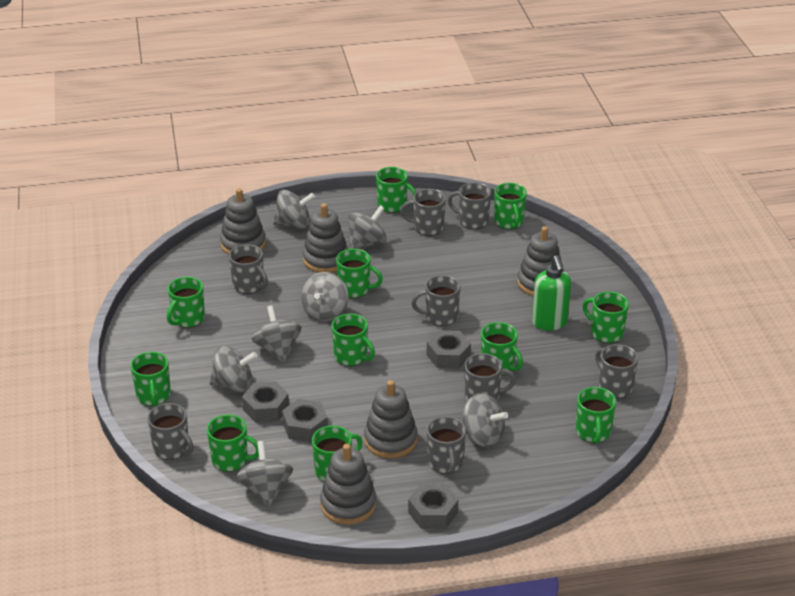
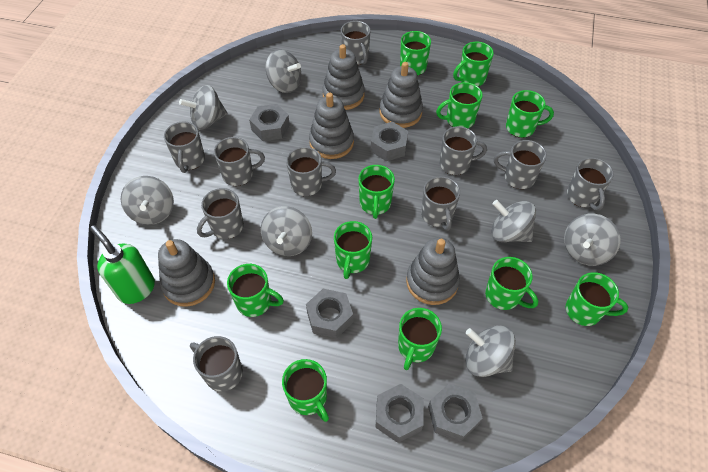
grey mug: [147,403,194,460] [229,244,268,294] [401,189,446,236] [411,275,460,326] [427,416,466,475] [448,182,491,229] [464,353,516,401] [595,344,638,398] = 8 -> [164,122,205,173] [190,336,243,392] [197,188,244,239] [214,137,265,186] [286,147,336,196] [341,21,371,65] [421,176,460,231] [440,126,487,175] [494,140,547,189] [567,157,614,211] = 10
grey nut: [242,381,289,423] [282,399,328,442] [408,484,458,529] [427,330,471,369] = 4 -> [249,104,290,141] [306,289,353,339] [371,122,408,161] [375,384,424,443] [428,384,483,442] = 5

